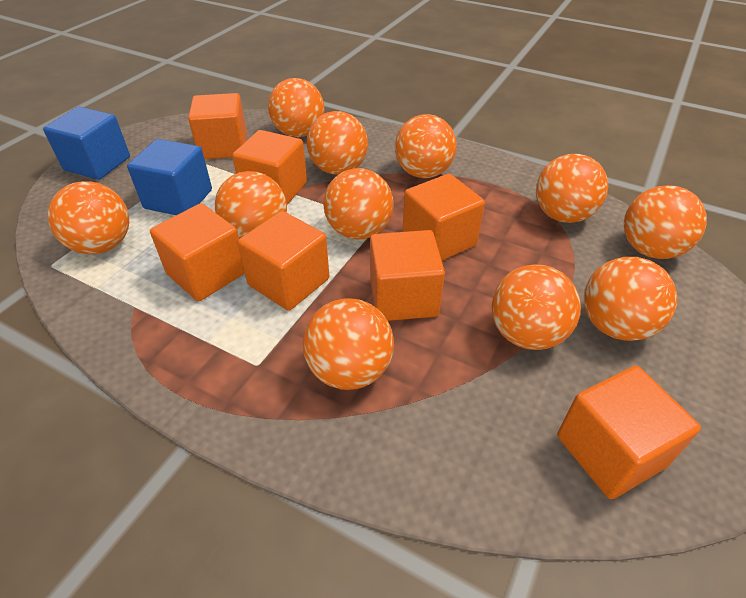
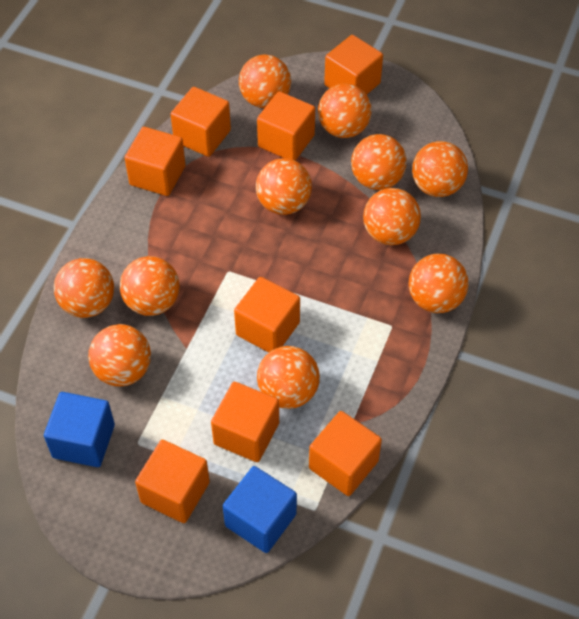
orange cube: [150,203,245,301] [188,93,247,159] [232,130,307,205] [238,211,329,311] [370,230,445,321] [402,174,485,260] [557,366,701,499] = 7 -> [125,127,186,196] [135,440,210,523] [170,87,231,157] [211,382,279,462] [234,277,300,353] [257,91,315,161] [309,411,382,496] [324,35,383,95] = 8

